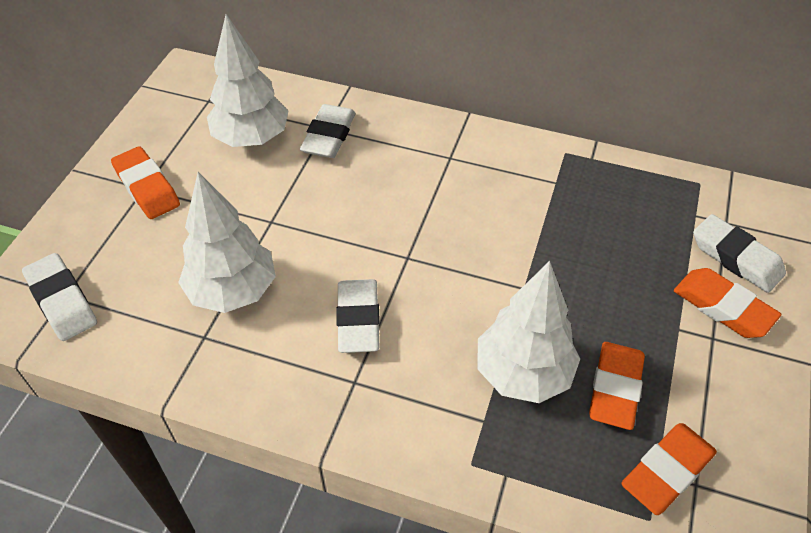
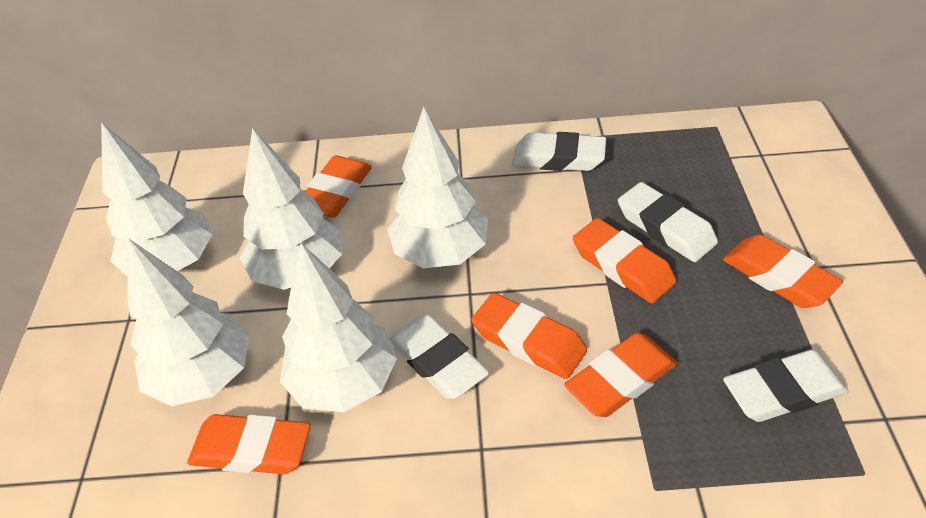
orange eraser: [111,146,180,219] [589,342,645,430] [622,423,717,515] [674,268,781,338] = 4 -> [187,414,311,474] [305,156,372,218] [471,293,587,379] [564,333,677,417] [573,218,676,303] [723,234,843,308] = 6
white tree: [178,172,276,313] [207,14,289,147] [478,261,580,403] = 3 -> [101,122,213,277] [127,238,249,406] [240,128,342,290] [280,243,397,412] [387,107,488,268] = 5

